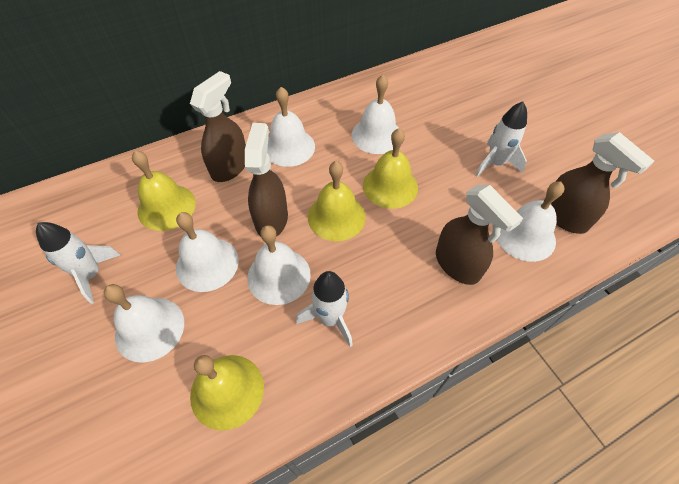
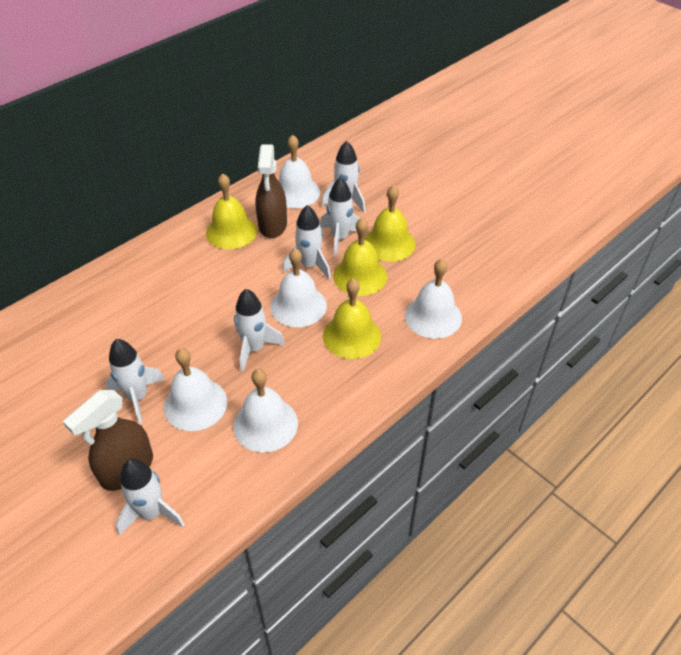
brown spray bottle: [190,71,246,182] [245,123,288,237] [436,185,523,285] [551,132,654,234] = 4 -> [63,390,153,491] [256,144,287,238] = 2
white bell: [104,284,184,362] [176,212,239,292] [247,225,311,305] [267,87,315,167] [352,75,399,154] [497,182,564,262] = 6 -> [164,348,227,431] [233,369,298,453] [270,248,327,327] [279,135,320,208] [405,259,462,339] = 5
white rocket: [36,222,120,304] [296,271,353,347] [475,102,527,177] = 3 -> [105,339,165,424] [116,459,185,536] [234,289,285,372] [283,205,331,280] [320,177,360,256] [321,141,365,213] = 6

